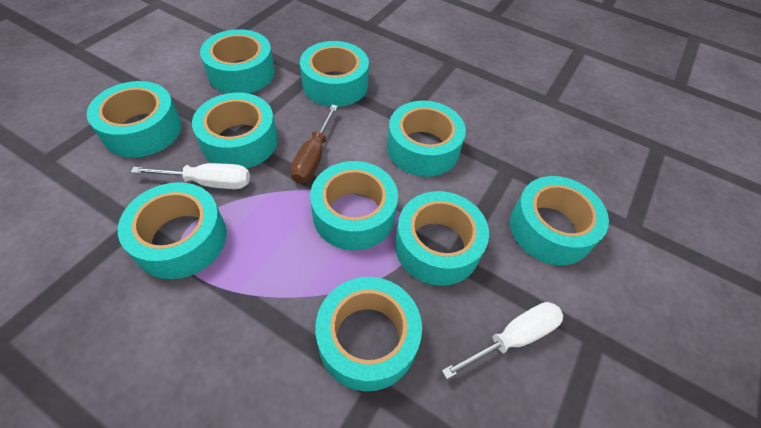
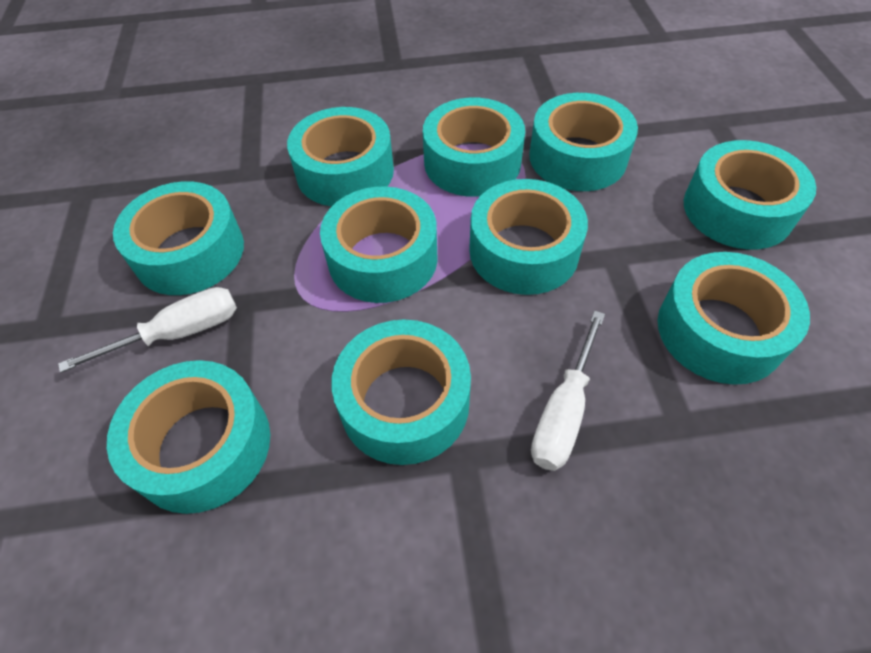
brown screwdriver: [290,104,338,183] = 1 -> none = 0

